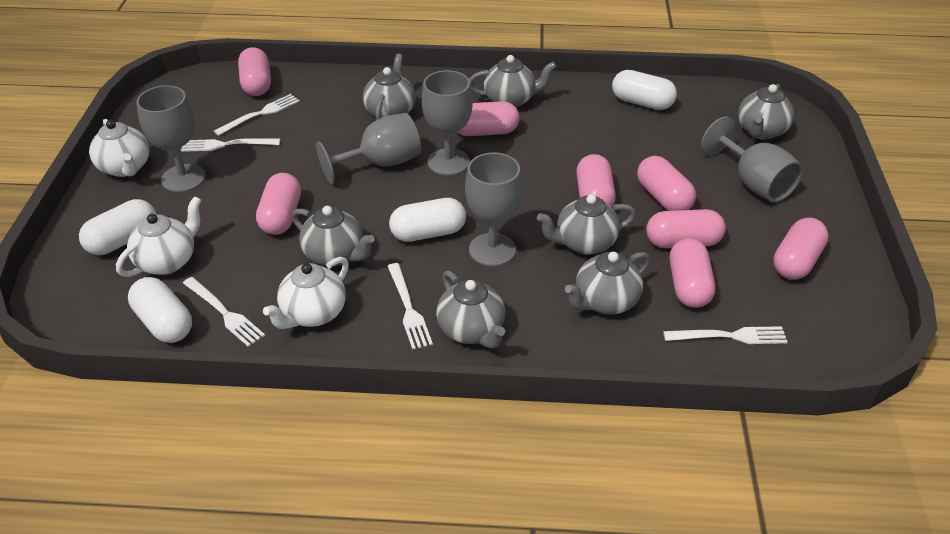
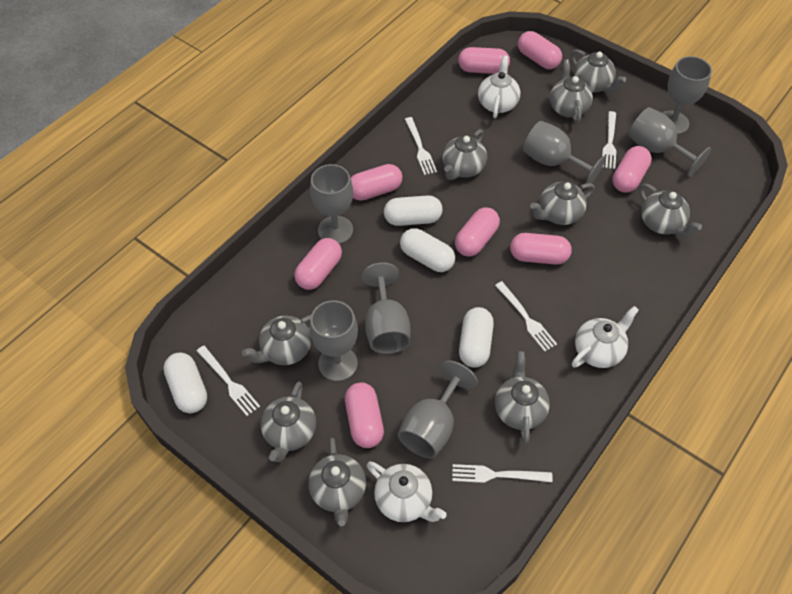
grey goblet: [136,85,206,192] [316,113,421,184] [422,70,473,176] [465,153,522,266] [701,117,803,203] = 5 -> [310,164,353,244] [310,300,358,381] [362,262,410,354] [398,361,478,458] [523,121,606,183] [628,107,711,177] [662,56,712,134] = 7
grey teapot: [292,206,375,266] [363,54,416,120] [436,271,505,349] [469,55,557,108] [537,194,636,255] [565,252,650,315] [738,84,794,140] = 7 -> [242,314,312,365] [261,382,316,462] [309,438,366,526] [442,129,487,180] [495,351,550,444] [530,181,595,225] [550,59,593,123] [571,49,626,93] [639,184,702,237] = 9

